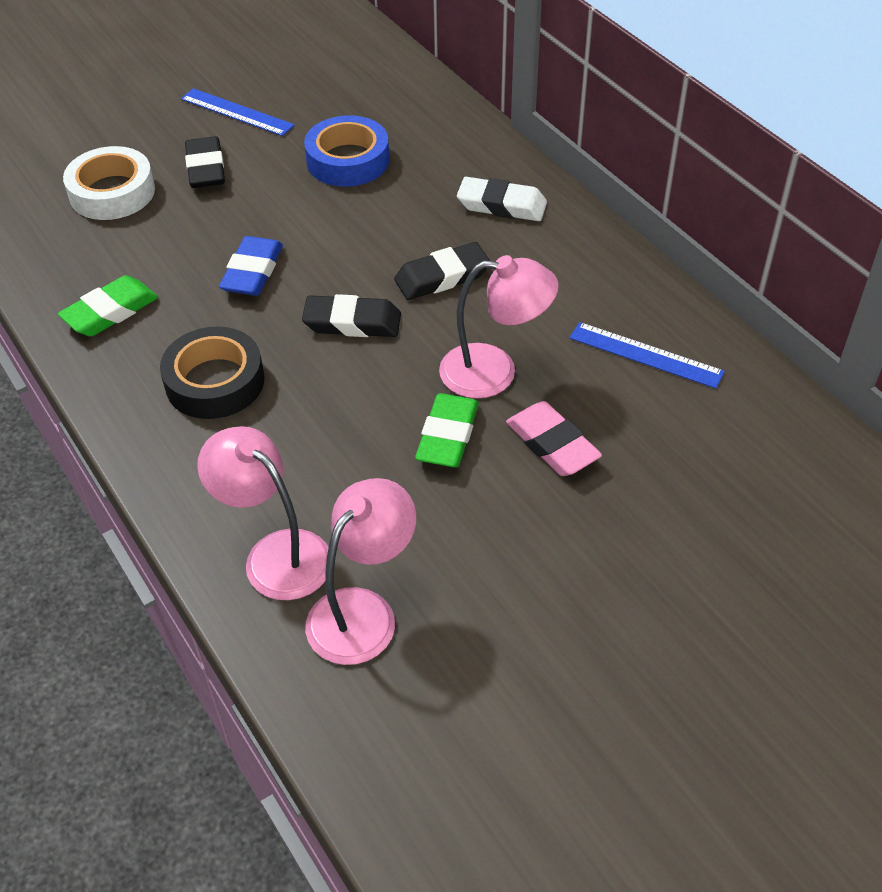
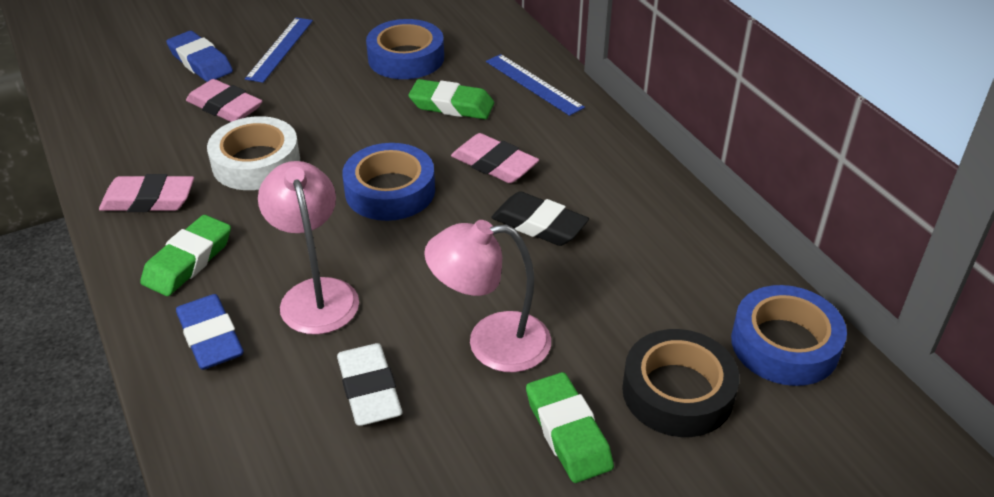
black eraser: [185,136,225,188] [302,294,401,337] [394,242,490,300] = 3 -> [491,191,589,246] = 1
blue eraser: [219,236,283,296] = 1 -> [166,31,233,82] [176,294,244,370] = 2
blue tape: [304,115,389,187] = 1 -> [342,143,435,221] [366,19,444,79] [731,285,847,386] = 3
green eraser: [58,275,158,336] [415,393,479,467] = 2 -> [140,215,231,296] [408,79,494,119] [526,372,614,483] = 3
pink eraser: [506,401,602,476] = 1 -> [99,174,194,212] [186,79,263,122] [451,133,539,183] = 3
pink lamp: [197,426,329,601] [305,478,416,665] [439,255,559,399] = 3 -> [258,161,359,335] [424,220,551,372] = 2

